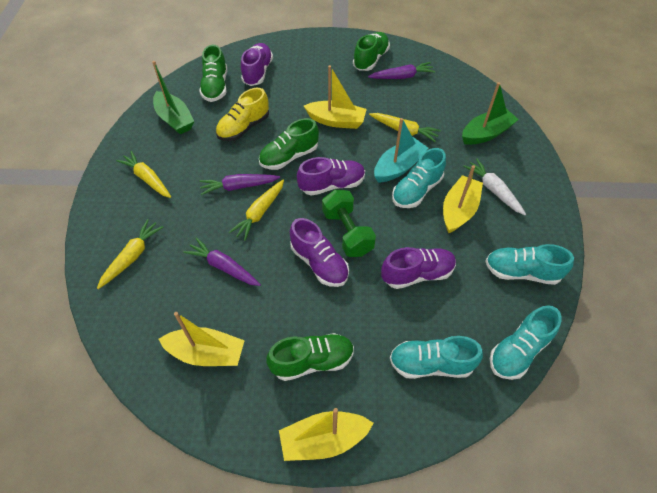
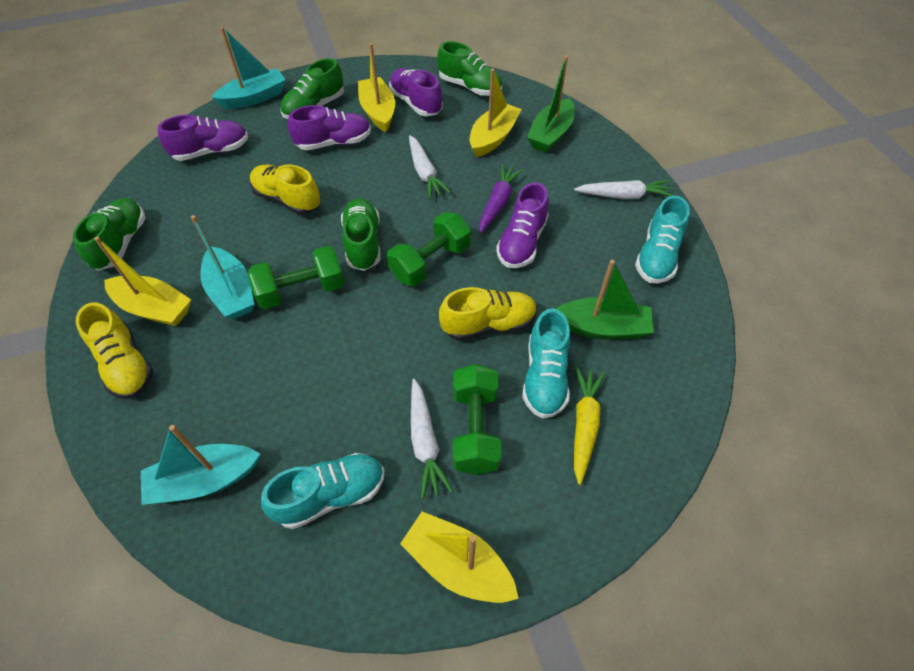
green dumbbell: [322,190,376,257] = 1 -> [248,245,344,309] [387,212,471,286] [453,364,502,475] = 3
purple carrot: [183,238,261,286] [199,174,280,195] [368,62,435,79] = 3 -> [479,164,523,233] = 1
turquoise boat: [374,118,429,183] = 1 -> [141,425,260,505] [191,215,254,319] [211,27,286,109] = 3
turquoise shoe: [390,336,483,379] [392,148,446,208] [485,244,574,285] [490,305,562,380] = 4 -> [261,453,384,529] [522,309,570,418] [635,195,690,283] = 3
white carrot: [463,158,526,215] = 1 -> [409,135,451,199] [411,379,453,499] [574,180,673,199] = 3
yellow carrot: [97,219,163,289] [116,151,171,198] [229,180,284,241] [369,113,441,142] = 4 -> [574,367,605,485] = 1
yellow shoe: [216,88,269,141] = 1 -> [76,302,153,399] [250,165,321,215] [439,287,537,341] = 3

